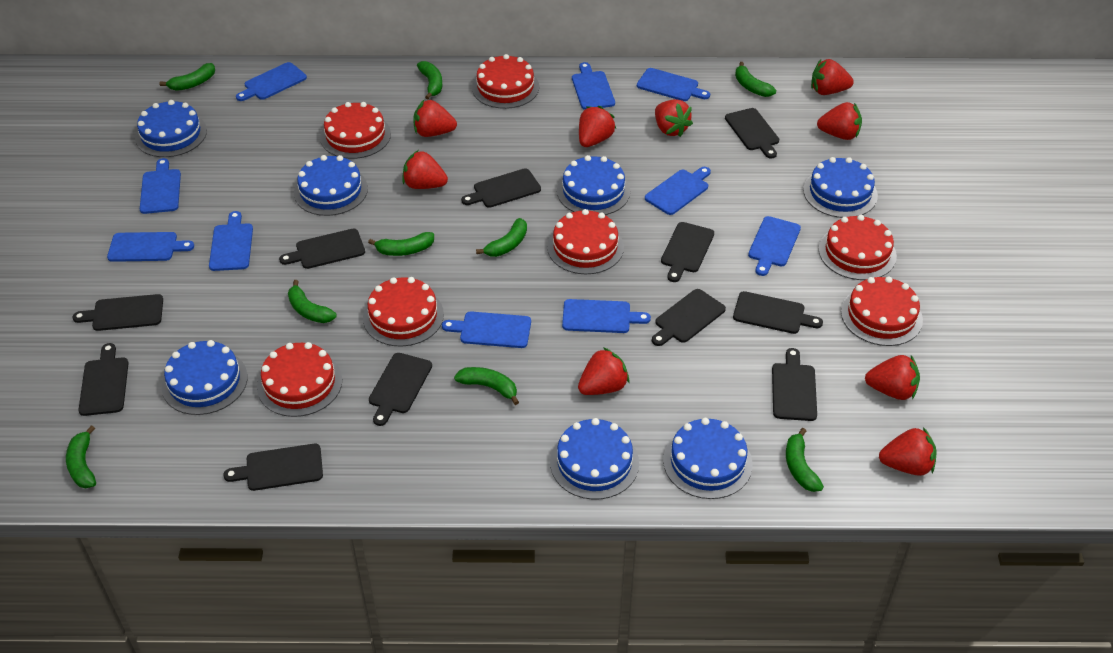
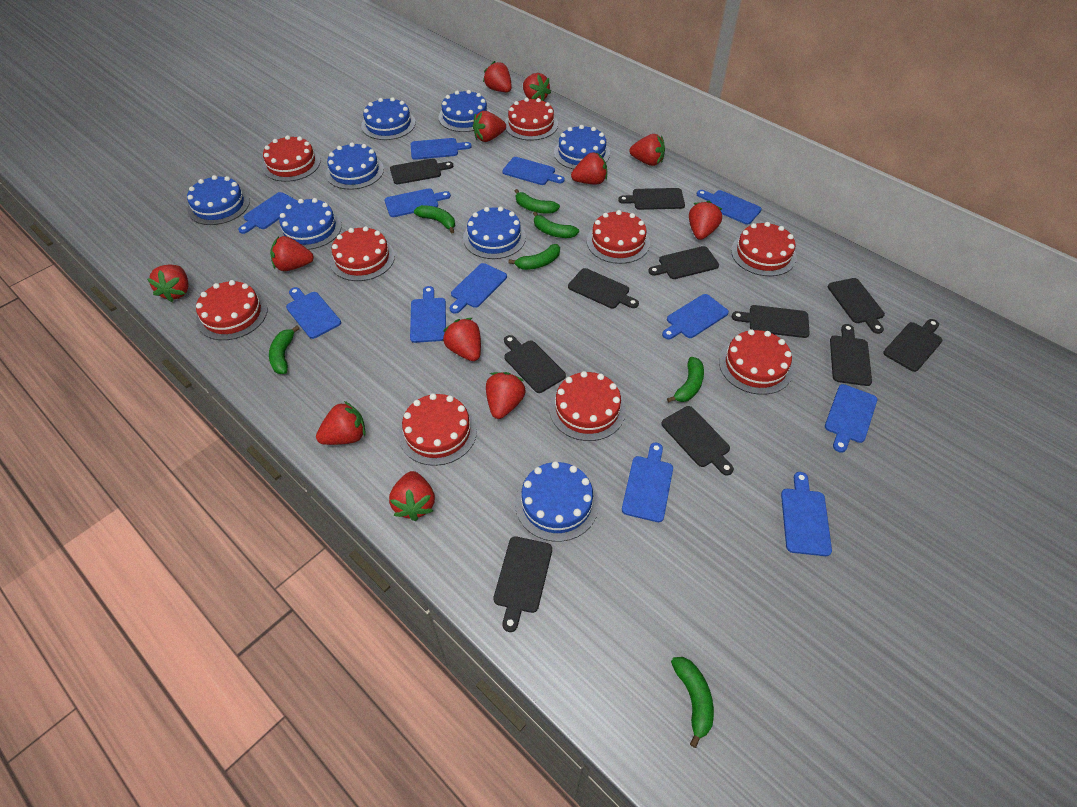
blue cake: [135,100,207,157] [162,340,248,415] [294,155,368,216] [550,418,639,500] [557,155,630,215] [663,418,752,499] [803,157,878,218] = 7 -> [187,175,250,225] [278,198,342,250] [326,142,384,190] [361,97,415,140] [438,90,491,132] [463,207,526,259] [515,461,599,542] [554,125,610,169] = 8
blue cutting board: [107,232,194,262] [140,158,181,214] [209,211,253,271] [236,62,307,101] [442,311,531,348] [562,299,651,333] [572,62,615,110] [637,68,710,101] [645,167,711,215] [748,216,801,276] = 10 -> [238,192,298,234] [286,287,341,339] [384,188,451,217] [410,286,446,343] [411,138,472,160] [449,263,507,313] [502,157,565,185] [622,443,673,522] [662,294,729,339] [697,190,762,225] [781,472,832,556] [825,384,877,453] = 12
green banana: [66,425,96,489] [160,63,215,91] [288,280,337,323] [368,232,434,256] [417,61,443,99] [454,367,519,405] [476,218,527,257] [735,62,776,97] [786,428,824,492] = 9 -> [269,326,300,374] [414,205,455,234] [509,244,560,270] [515,189,560,214] [533,212,579,238] [667,357,704,403] [671,657,714,748] = 7
red cake: [257,342,342,417] [320,102,391,159] [363,277,444,346] [472,54,539,109] [547,209,624,274] [819,215,897,280] [841,276,923,346] = 7 -> [196,280,268,340] [262,135,321,182] [330,226,395,281] [398,393,477,466] [505,98,558,140] [549,371,626,441] [587,210,650,264] [719,329,793,395] [731,222,797,276] = 9
red strawberry: [402,150,448,189] [413,100,457,137] [578,347,629,395] [579,106,616,147] [655,99,693,137] [811,59,854,95] [817,102,862,140] [865,355,920,400] [879,427,937,476] = 9 -> [147,265,189,302] [270,236,314,271] [316,401,366,445] [389,471,435,521] [443,318,481,361] [473,111,506,142] [483,61,512,92] [486,372,526,419] [523,73,551,101] [571,152,607,184] [629,134,665,166] [689,201,722,240] = 12

